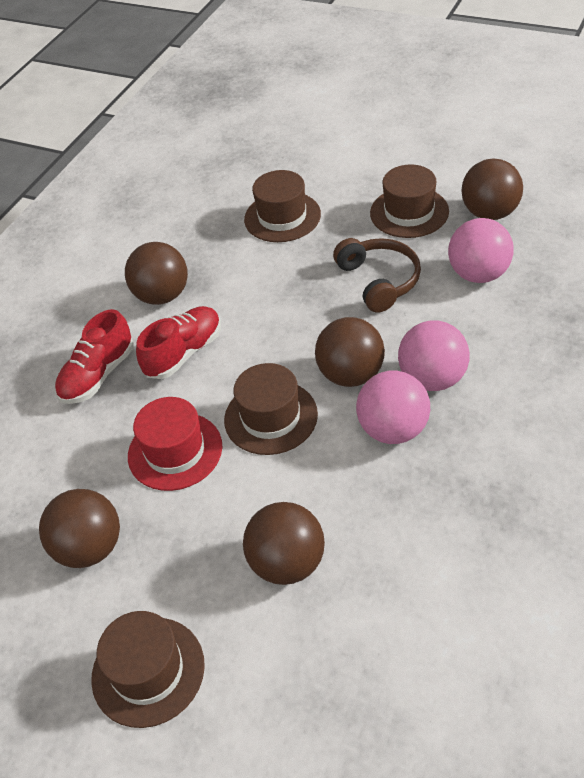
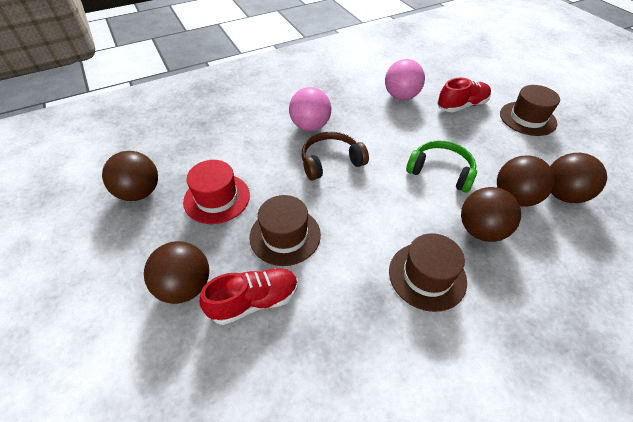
brown hat: [91,611,205,728] [224,363,318,455] [244,170,321,242] [370,164,449,238] = 4 -> [250,195,321,266] [389,233,467,312] [500,85,560,136] = 3
green headphones: none = 0 -> [406,140,477,193] = 1
pink ball: [356,371,430,444] [398,321,470,391] [448,218,514,283] = 3 -> [289,87,331,131] [385,59,425,100] = 2

